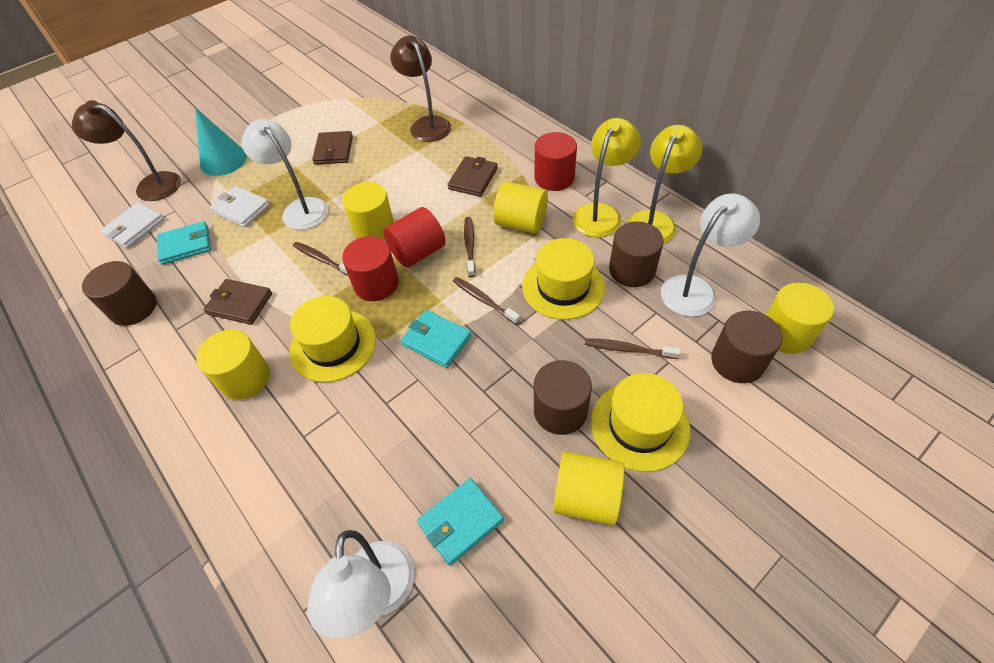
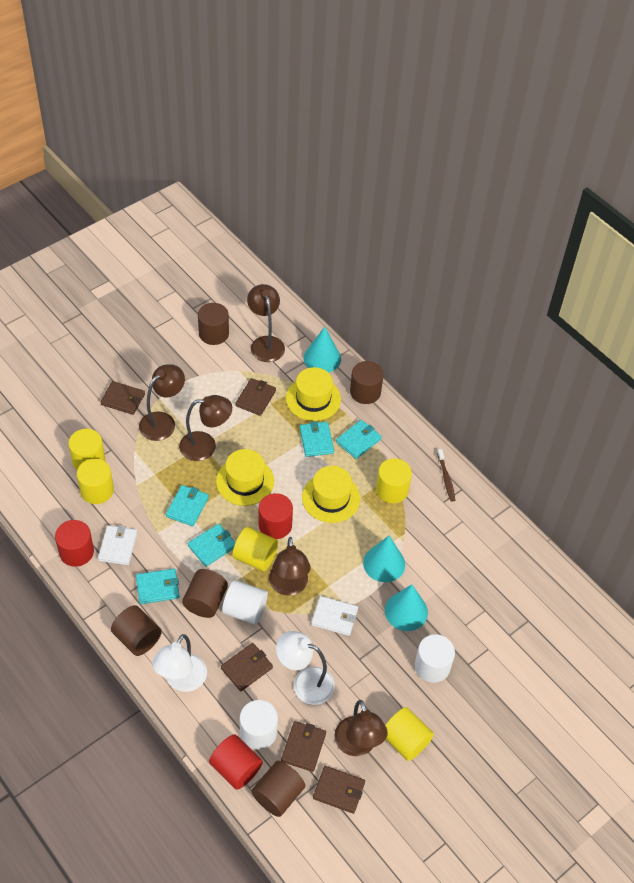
brown cylinder: [82,261,157,326] [534,360,592,435] [609,221,664,287] [711,311,783,383] = 4 -> [111,605,162,656] [182,569,228,618] [198,303,229,345] [252,761,305,817] [350,361,383,404] = 5
brown lamp: [72,100,181,201] [390,35,451,142] = 2 -> [139,364,185,441] [179,395,232,461] [247,284,285,362] [269,537,311,596] [334,700,388,756] = 5
brown toothbrush: [293,242,348,276] [453,277,520,324] [464,217,475,277] [585,338,681,359] = 4 -> [437,449,455,502] = 1
brown wallet: [203,279,272,325] [312,131,353,165] [447,156,498,197] = 3 -> [101,381,145,415] [221,643,273,692] [235,378,276,416] [281,721,326,772] [313,766,365,814] = 5
turquoise cone: [195,108,247,176] = 1 -> [304,327,341,373] [363,536,405,582] [385,584,428,631] = 3
turquoise wallet: [157,221,211,265] [401,310,471,368] [417,478,504,566] = 3 -> [136,569,180,604] [166,485,209,527] [188,524,236,567] [300,421,334,457] [336,420,382,459] = 5
white cylinder: none = 0 -> [222,580,268,625] [239,700,278,750] [415,634,455,683] = 3
white lamp: [242,119,329,230] [307,530,415,638] [661,194,760,317] = 3 -> [152,634,207,692] [276,631,335,705] = 2
yellow lamp: [573,118,641,237] [627,125,702,244] = 2 -> none = 0

